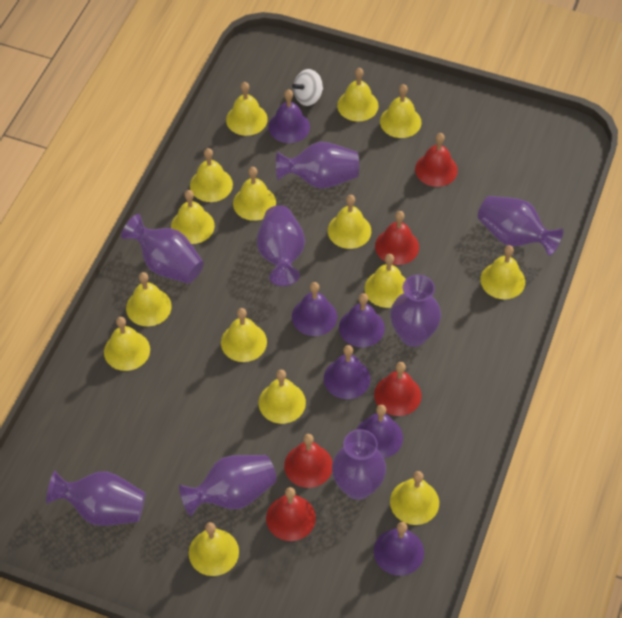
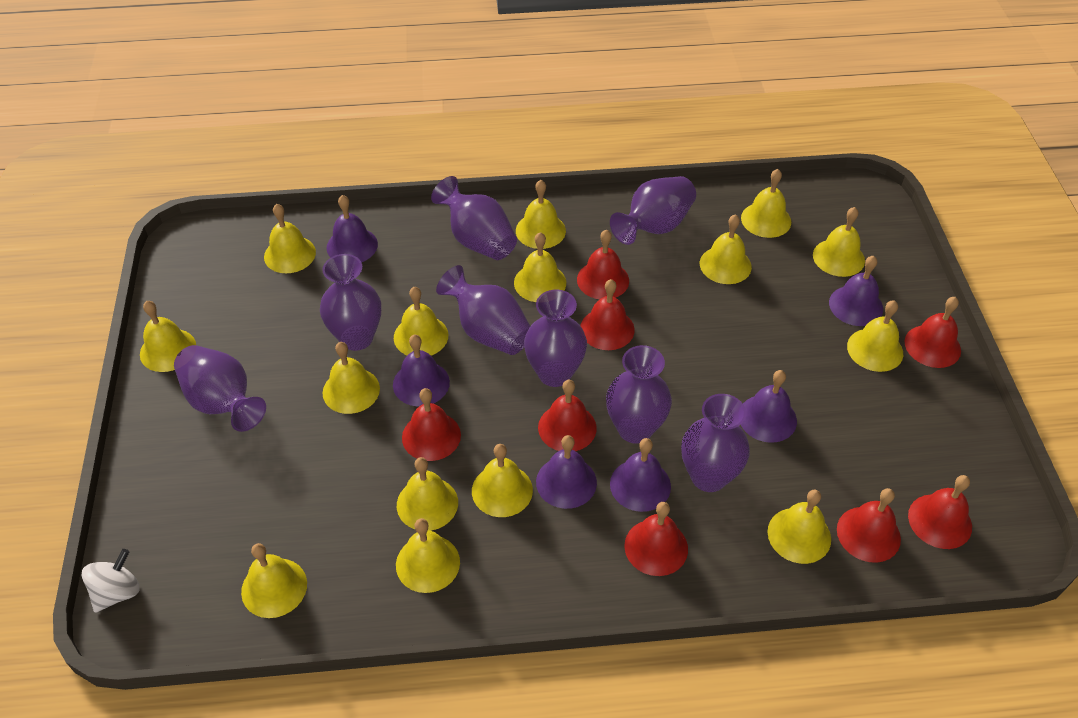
red bell: [266,487,316,541] [284,434,333,488] [374,362,421,416] [375,211,419,265] [415,133,458,187] = 5 -> [402,388,461,461] [538,380,597,451] [577,230,629,299] [580,279,635,350] [625,502,688,576] [837,488,901,563] [904,297,961,368] [908,475,972,549] = 8

